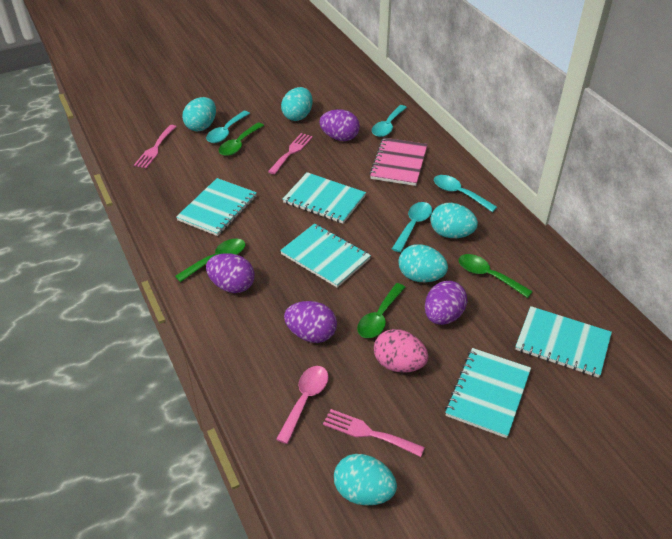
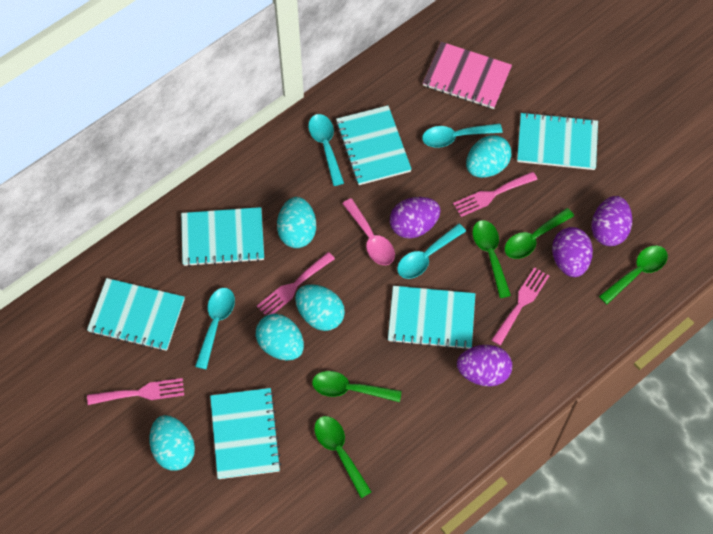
green spoon: [175,239,245,282] [219,123,264,156] [357,283,406,338] [459,254,533,298] = 4 -> [312,371,402,402] [314,416,372,498] [472,220,511,298] [505,208,574,259] [599,246,668,304] = 5
pink egg: [374,329,428,373] = 1 -> none = 0
pink fork: [134,125,176,168] [268,133,313,175] [323,409,425,457] = 3 -> [87,378,184,405] [257,252,335,315] [453,172,538,217] [491,267,549,345] = 4
turquoise notebook: [176,178,257,236] [280,223,371,288] [283,172,366,224] [445,348,531,438] [515,306,612,378] = 5 -> [87,278,185,351] [181,207,264,267] [210,388,281,479] [336,105,412,185] [388,286,475,350] [517,112,598,170] = 6

